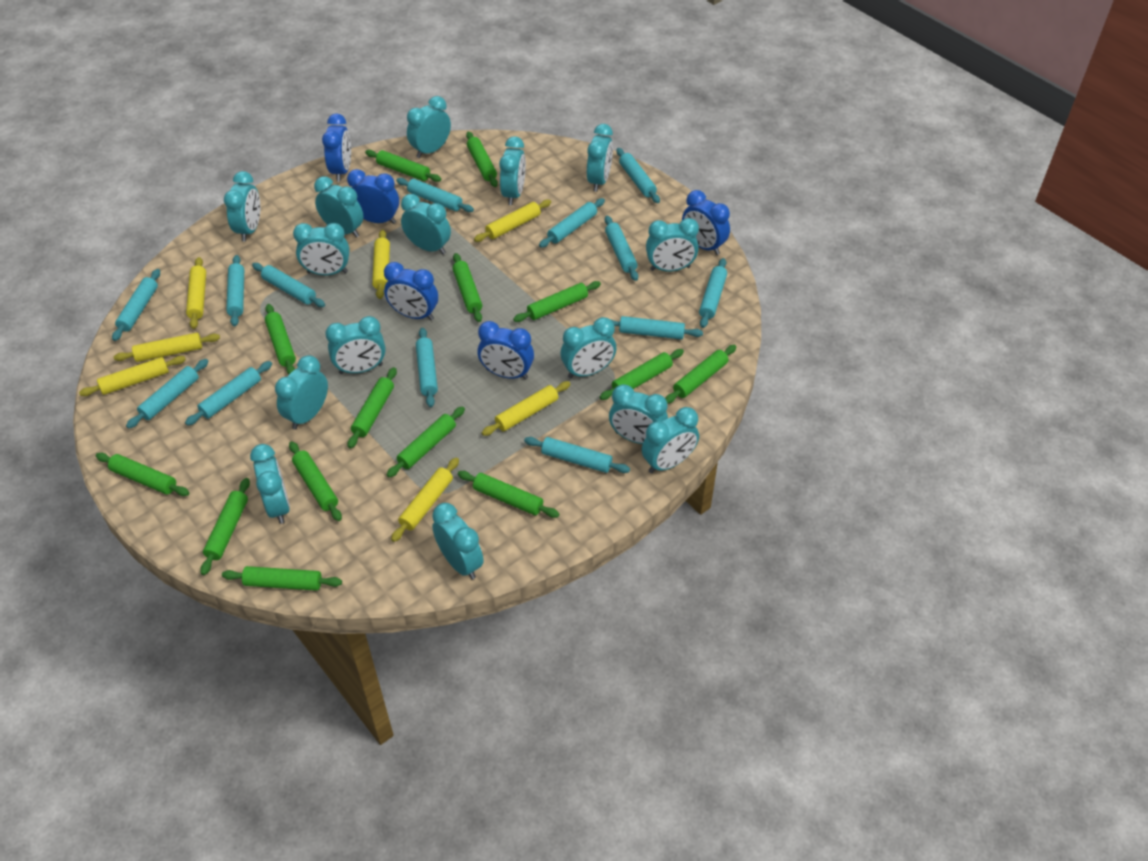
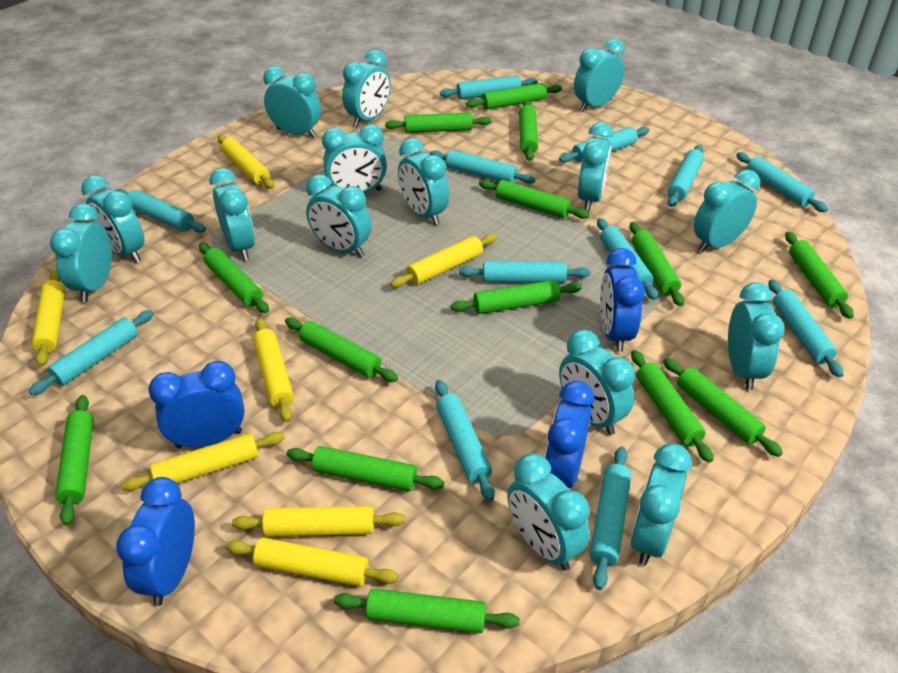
blue clock: [322,113,351,182] [347,169,399,224] [384,262,438,320] [478,321,534,380] [682,190,730,255] = 5 -> [116,477,195,606] [148,361,245,448] [545,381,594,488] [600,248,645,352] = 4
turquoise rolling pin: [112,269,160,341] [126,359,209,429] [185,361,272,426] [226,255,244,326] [252,263,325,307] [396,178,474,212] [416,328,438,407] [524,437,630,473] [539,198,605,248] [605,216,638,281] [610,316,703,339] [616,148,660,203] [699,258,727,328] = 13 -> [29,310,154,395] [116,189,206,233] [430,150,535,184] [435,380,495,501] [440,75,537,99] [459,261,590,283] [559,127,649,163] [590,446,631,590] [597,218,658,300] [668,145,704,207] [736,152,828,212] [768,279,843,378] = 12

